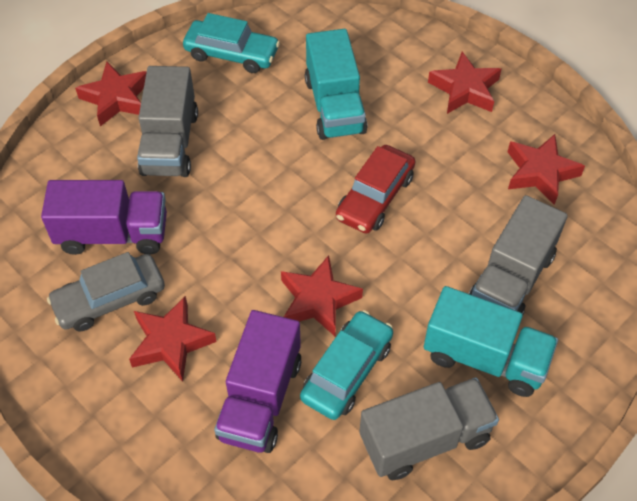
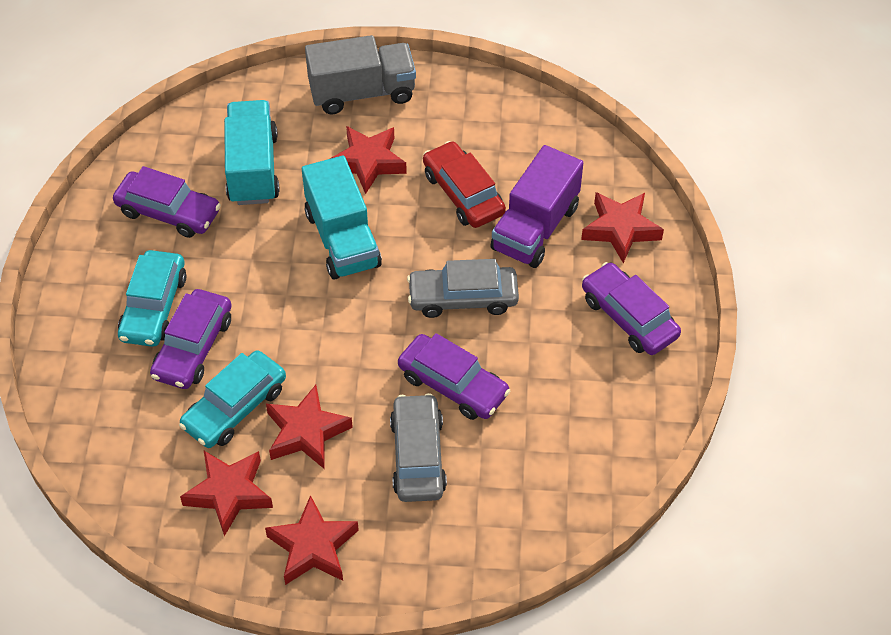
grey car: [47,252,165,332] = 1 -> [390,393,447,502] [407,259,519,318] = 2
grey truck: [137,66,198,177] [359,377,499,480] [469,195,568,314] = 3 -> [305,35,416,114] = 1
purple car: none = 0 -> [113,166,221,238] [150,289,232,389] [398,333,510,420] [582,262,681,355] = 4
purple truck: [41,180,167,255] [214,310,302,453] = 2 -> [490,145,583,268] = 1

